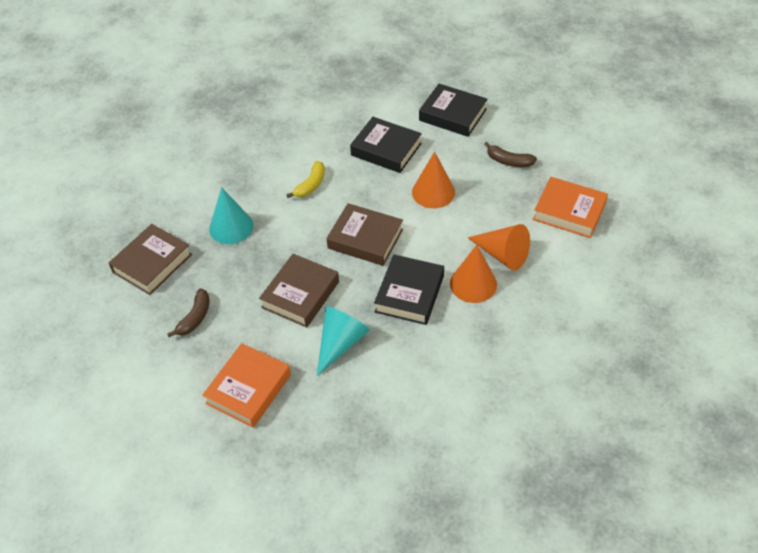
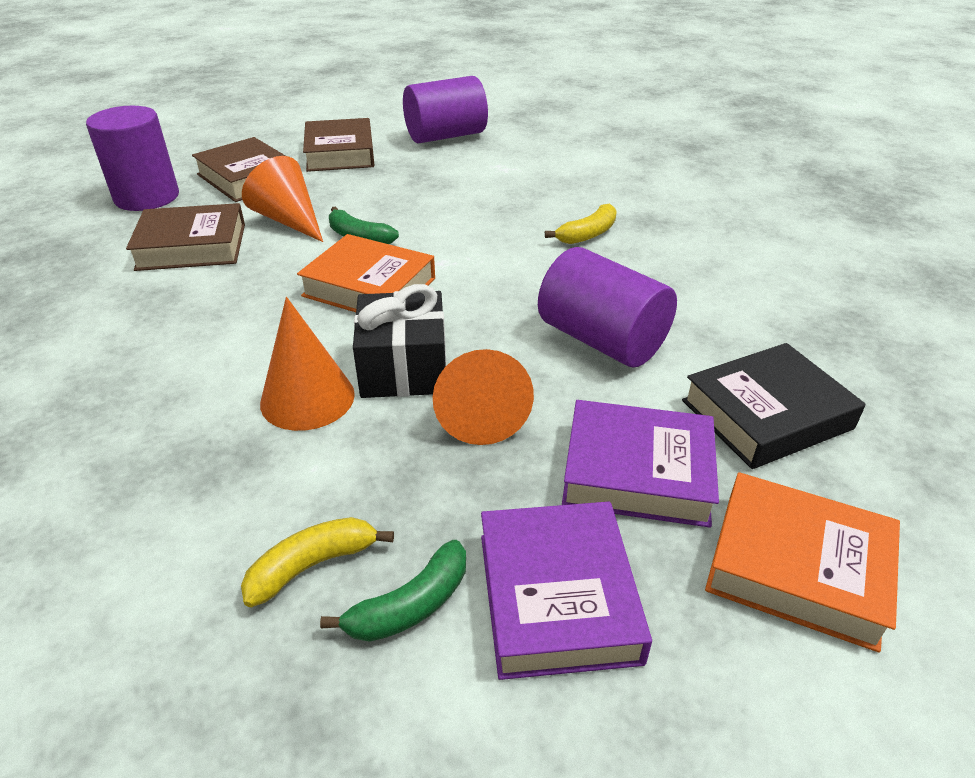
black book: [350,117,422,173] [374,254,444,325] [419,84,488,137] = 3 -> [682,343,866,469] = 1
black gift: none = 0 -> [353,284,446,398] = 1
brown banana: [167,288,210,337] [484,142,537,167] = 2 -> none = 0
green banana: none = 0 -> [320,540,466,642] [329,206,399,244] = 2
purple book: none = 0 -> [481,502,652,680] [562,400,719,528] = 2
purple cylinder: none = 0 -> [86,106,179,211] [403,76,488,144] [538,247,677,367] = 3
turquoise cone: [209,187,254,244] [317,307,370,376] = 2 -> none = 0
yellow banana: [286,161,325,198] = 1 -> [241,517,394,607] [545,204,617,244] = 2

